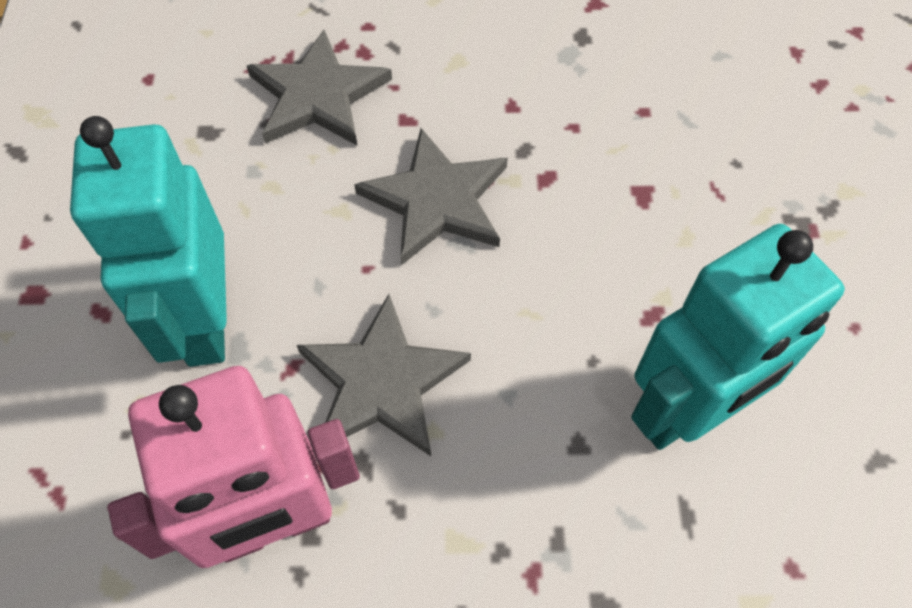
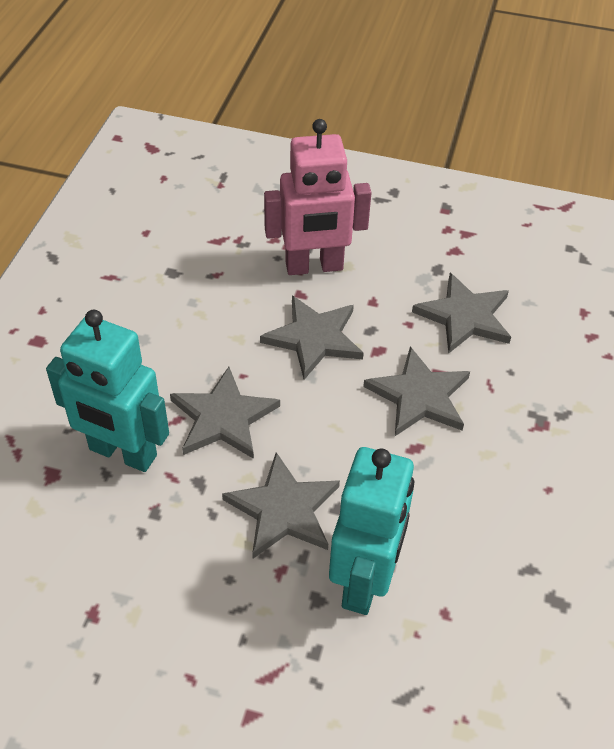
grey star: [247,30,392,146] [297,294,471,456] [354,128,508,265] = 3 -> [170,367,280,459] [222,452,340,559] [260,295,364,380] [363,346,470,436] [412,273,511,354] = 5

